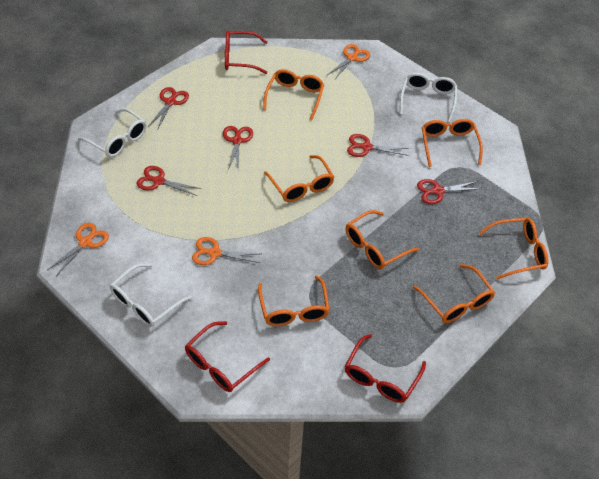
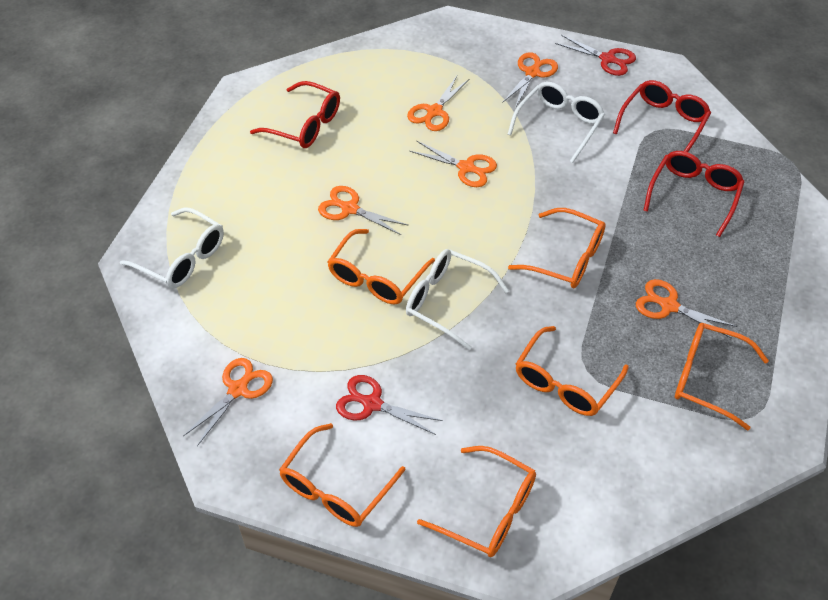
orange glasses: [258,276,330,326] [263,69,324,121] [264,155,334,202] [345,210,419,269] [413,264,495,323] [422,119,483,167] [479,218,549,280] = 7 -> [279,423,406,527] [327,229,435,304] [417,446,536,557] [508,208,606,288] [516,326,629,416] [675,323,769,430] = 6
orange scissors: [47,223,109,276] [192,237,260,265] [327,44,370,79] = 3 -> [183,358,273,446] [318,186,409,235] [407,76,469,131] [410,141,497,187] [502,52,558,108] [636,279,737,338] = 6
red scissors: [137,166,202,196] [148,87,189,128] [223,126,253,172] [347,134,409,157] [417,179,482,204] = 5 -> [336,375,443,435] [555,35,636,76] = 2

